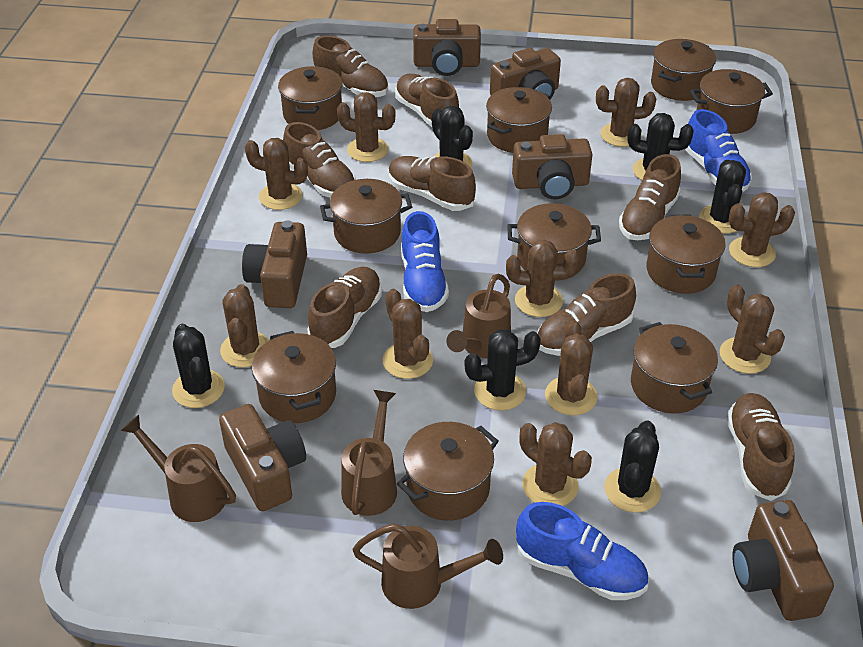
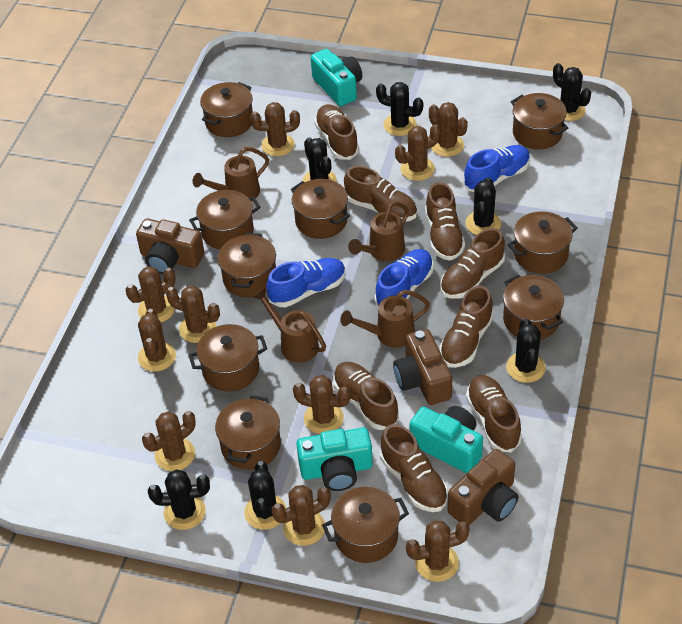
black cactus: [172,324,225,408] [432,106,473,167] [465,329,541,410] [604,420,661,513] [627,113,694,181] [699,160,746,233] = 6 -> [148,469,210,530] [244,461,286,530] [302,137,337,182] [376,82,423,136] [465,177,501,235] [506,318,546,383] [553,63,591,121] = 7
brown camera: [219,404,306,511] [242,220,307,308] [413,19,481,76] [490,48,561,99] [512,134,593,200] [732,500,834,621] = 6 -> [136,218,204,274] [393,329,452,405] [447,449,518,525] = 3
turquoise camera: none = 0 -> [296,428,373,491] [311,49,362,106] [409,406,483,473] = 3

